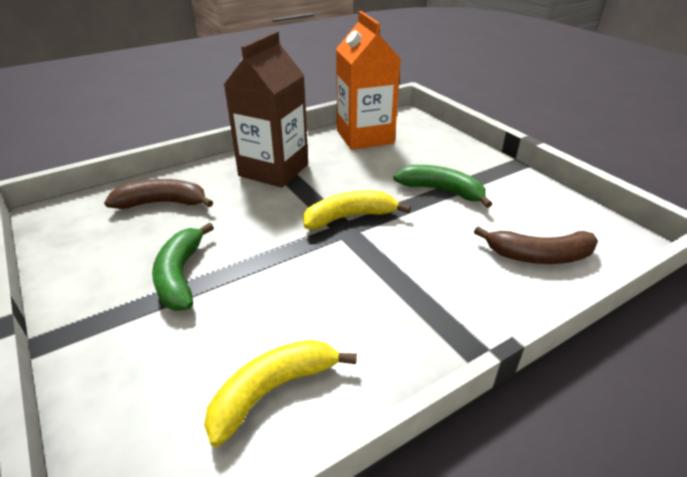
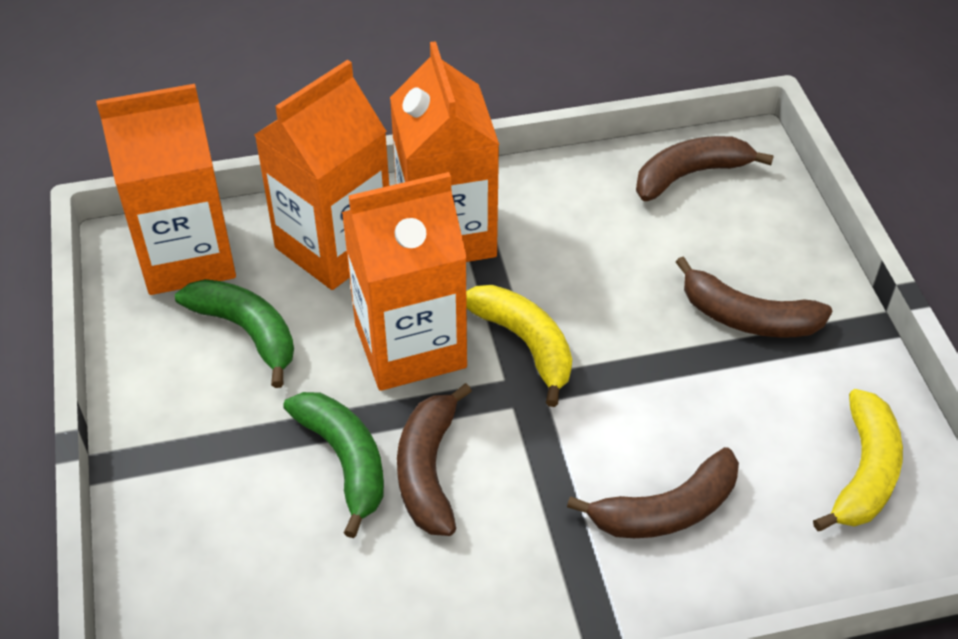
brown banana: [104,179,213,209] [474,227,598,264] = 2 -> [397,383,472,536] [567,447,739,538] [636,136,774,201] [676,256,832,338] = 4
brown carton: [224,31,308,188] = 1 -> none = 0
orange carton: [336,11,401,150] = 1 -> [96,84,236,295] [254,60,389,290] [342,172,467,391] [390,41,499,262] = 4

